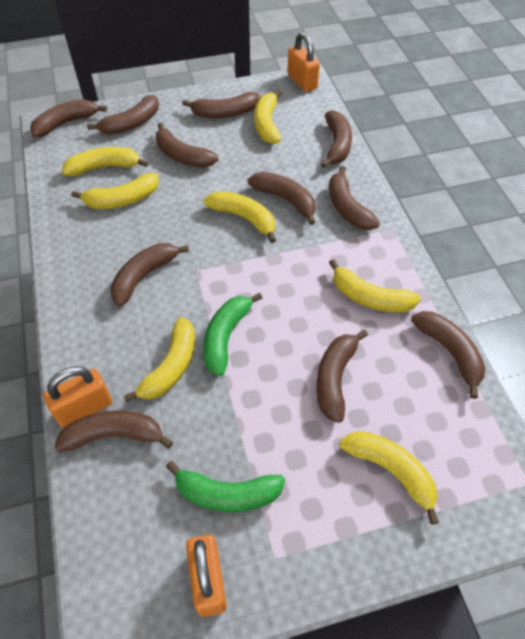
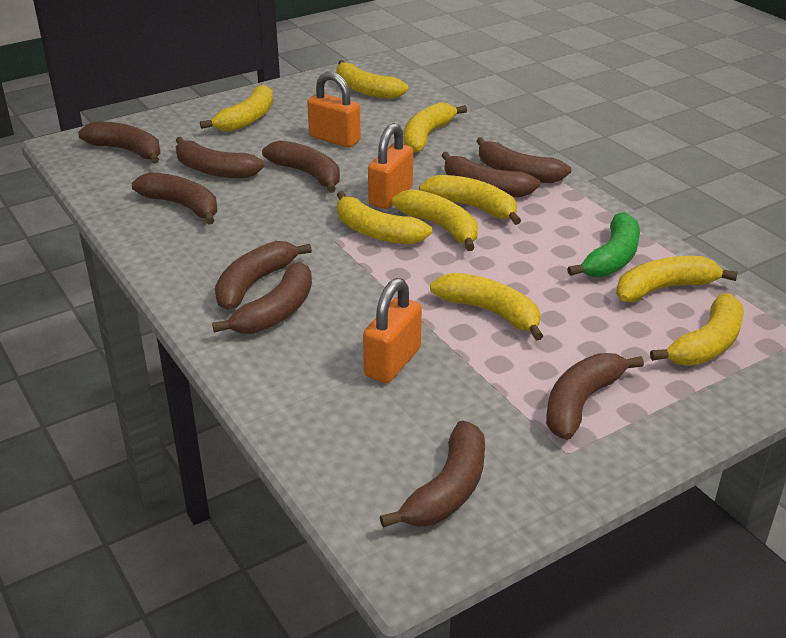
brown banana: [30,99,107,137] [55,410,173,452] [87,95,159,135] [110,243,189,306] [156,123,219,168] [182,92,259,118] [247,172,316,225] [316,330,368,423] [321,110,352,168] [329,166,380,230] [411,311,485,399] = 11 -> [78,121,160,164] [132,172,217,225] [176,137,264,178] [212,262,312,334] [215,241,312,310] [262,140,340,193] [380,421,485,528] [441,152,540,197] [477,137,571,183] [546,353,644,440] = 10
green banana: [166,461,285,512] [203,293,262,376] = 2 -> [567,212,640,277] = 1
yellow banana: [62,147,148,176] [72,173,159,209] [124,317,195,402] [203,191,276,243] [254,89,282,144] [329,259,421,313] [339,431,439,525] = 7 -> [200,85,273,132] [336,60,408,99] [337,191,432,245] [392,189,478,251] [404,102,467,153] [419,175,521,225] [430,273,543,341] [616,256,738,302] [650,293,744,366] = 9

